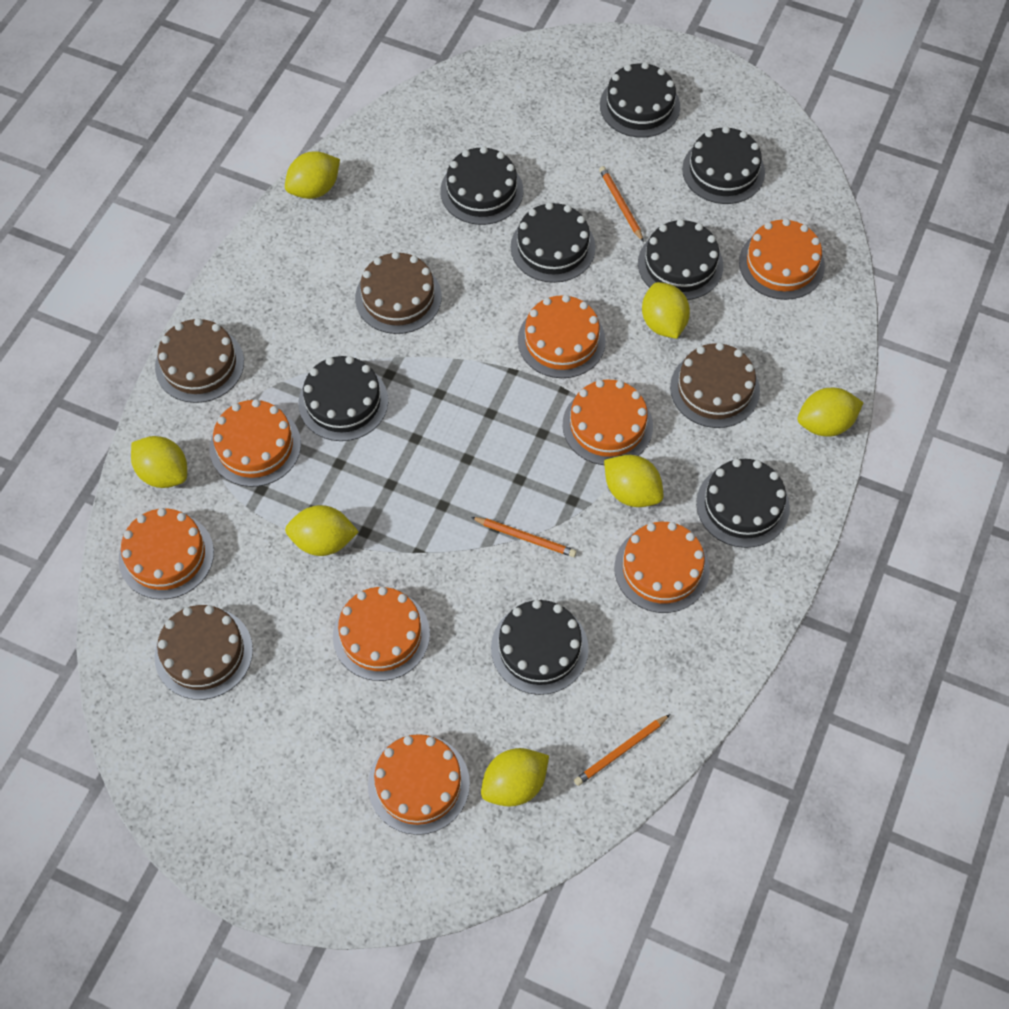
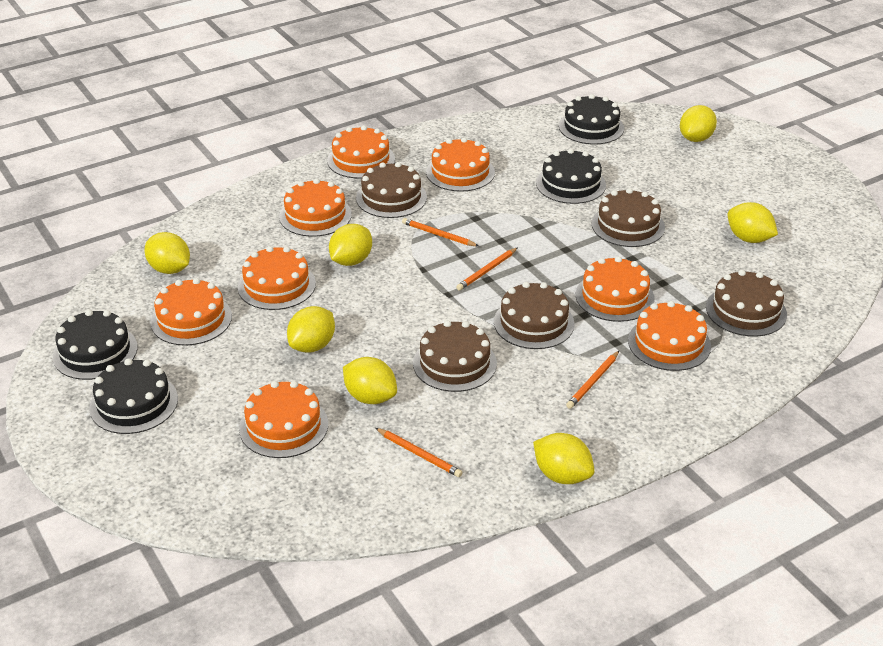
black cake: [298,356,388,441] [440,146,523,225] [491,600,589,695] [511,202,596,283] [600,62,680,137] [638,219,723,300] [682,126,765,204] [696,459,790,548] = 8 -> [53,310,138,380] [89,358,178,434] [536,149,606,204] [559,94,624,144] = 4
brown cake: [154,605,253,700] [155,318,244,403] [355,252,442,334] [670,343,760,428] = 4 -> [356,162,427,218] [413,320,497,392] [494,282,575,349] [591,188,665,247] [706,270,787,337] = 5
orange pencil: [471,517,577,557] [574,714,670,786] [599,166,644,242] = 3 -> [375,428,463,477] [402,218,479,246] [456,248,517,291] [566,351,619,409] = 4

